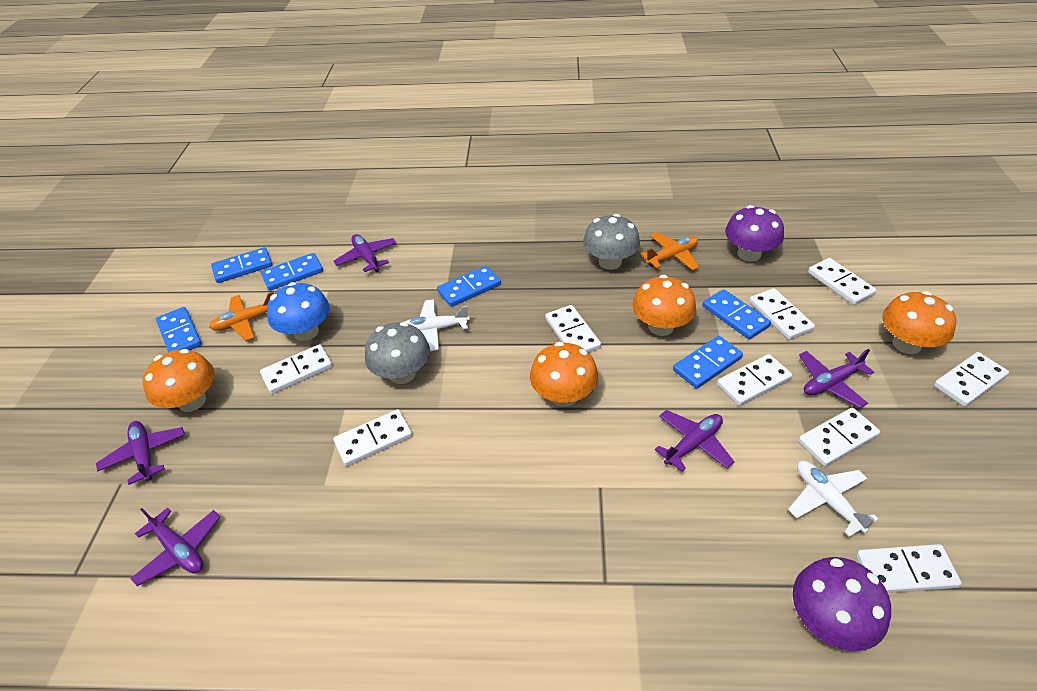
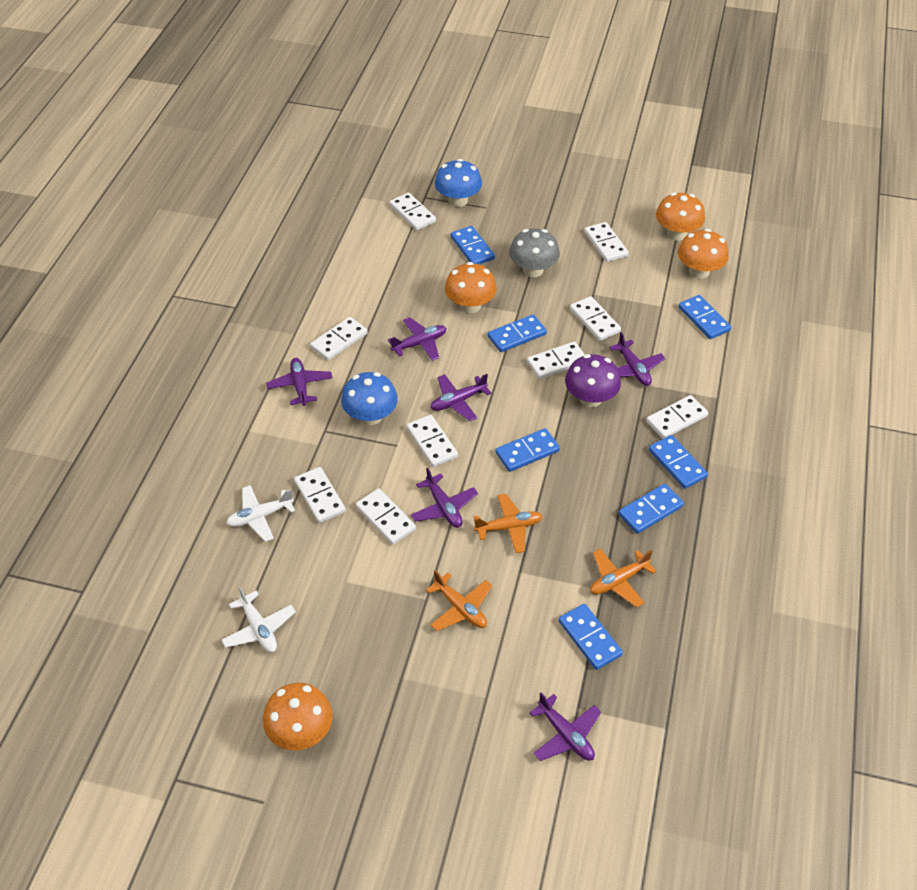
blue domino: [156,307,202,352] [211,247,272,283] [261,253,323,291] [437,266,501,307] [673,336,743,389] [703,289,771,339] = 6 -> [451,226,495,264] [488,314,547,352] [496,428,560,472] [559,604,623,670] [618,484,684,534] [649,435,708,489] [678,295,731,339] = 7
blue mushroom: [267,282,330,341] = 1 -> [341,372,398,425] [435,159,482,207] = 2
grey mushroom: [365,322,430,384] [583,214,640,270] = 2 -> [509,228,560,277] = 1
orange plane: [209,292,274,341] [640,232,699,270] = 2 -> [426,570,492,631] [474,494,543,553] [590,549,656,607] = 3
purple mushroom: [725,205,784,261] [793,557,891,651] = 2 -> [565,354,621,407] = 1
purple plane: [96,421,185,485] [130,508,220,586] [333,234,396,272] [655,410,734,472] [799,349,874,408] = 5 -> [266,358,332,406] [388,317,446,361] [411,468,478,528] [431,374,491,421] [529,693,601,761] [609,332,666,386] = 6

